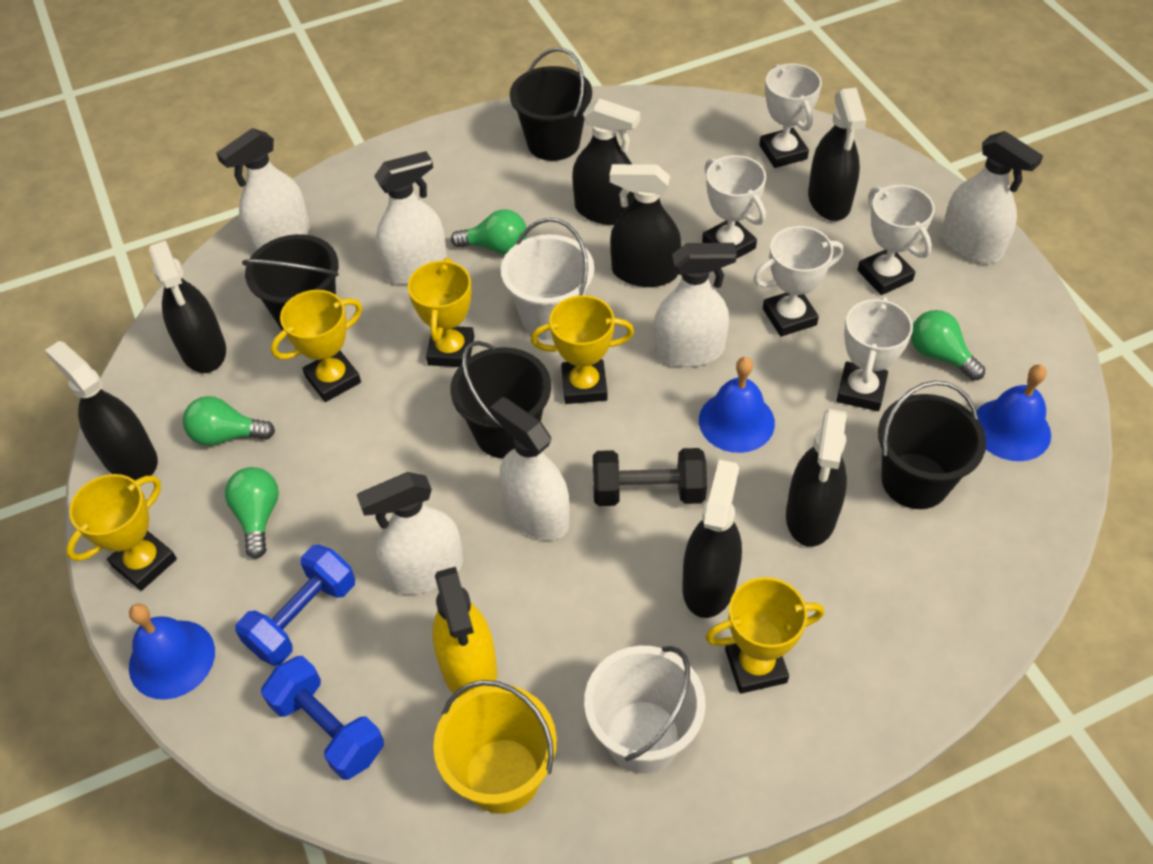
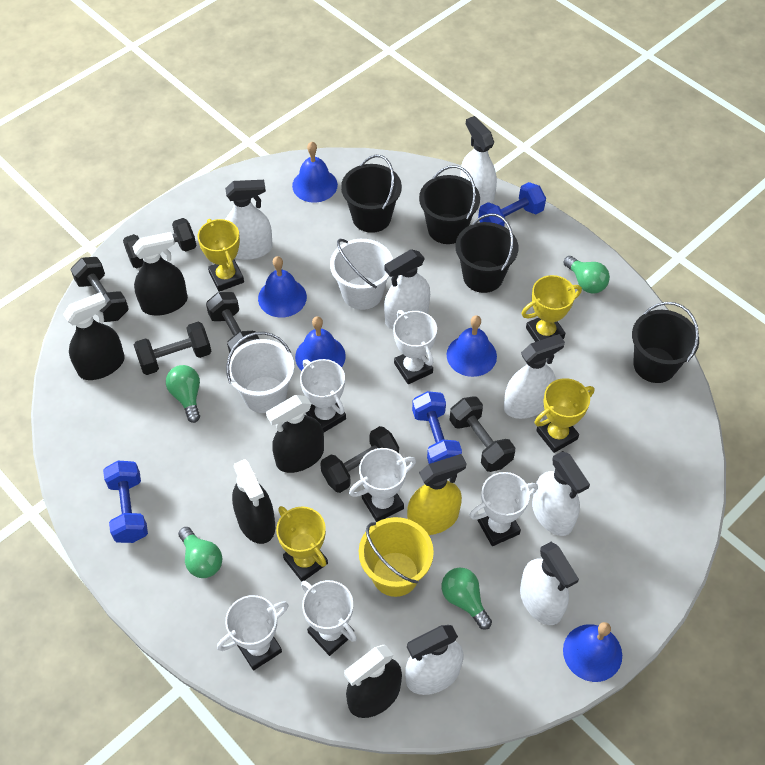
black dumbbell: [593,448,707,506] = 1 -> [71,257,129,322] [123,218,196,268] [134,322,211,375] [206,292,259,353] [320,426,399,493] [450,396,515,472] = 6
black spray bottle: [45,341,158,480] [149,241,226,373] [572,98,640,225] [610,164,681,287] [682,460,742,618] [786,409,847,547] [808,88,866,221] = 7 -> [63,292,125,380] [132,232,188,315] [232,459,275,544] [266,395,324,473] [344,645,402,718] = 5
blue bell: [129,604,215,700] [699,357,775,453] [977,364,1051,461] = 3 -> [258,256,307,318] [292,142,338,203] [295,316,346,371] [446,315,497,377] [563,622,622,682] = 5
blue dumbbell: [235,545,355,666] [261,656,384,780] = 2 -> [103,461,148,543] [412,391,462,464] [478,182,546,226] = 3
white spray bottle: [216,128,310,253] [357,472,463,594] [374,151,447,284] [490,397,570,540] [654,243,737,367] [941,131,1043,264] = 6 -> [225,180,273,260] [384,249,430,330] [405,625,463,695] [460,116,497,209] [504,334,565,419] [520,542,579,625] [532,451,590,536] = 7
white trophy: [702,155,766,259] [753,226,844,337] [759,64,822,168] [836,297,913,411] [857,185,935,295] = 5 -> [217,595,289,670] [300,359,346,432] [301,580,357,656] [349,448,416,522] [393,310,437,384] [469,472,538,546] = 6
yellow trophy: [66,474,177,591] [271,290,362,402] [408,258,474,367] [531,295,634,404] [705,577,824,694] = 5 -> [198,219,244,292] [276,506,328,582] [521,275,582,342] [535,378,594,453] = 4

